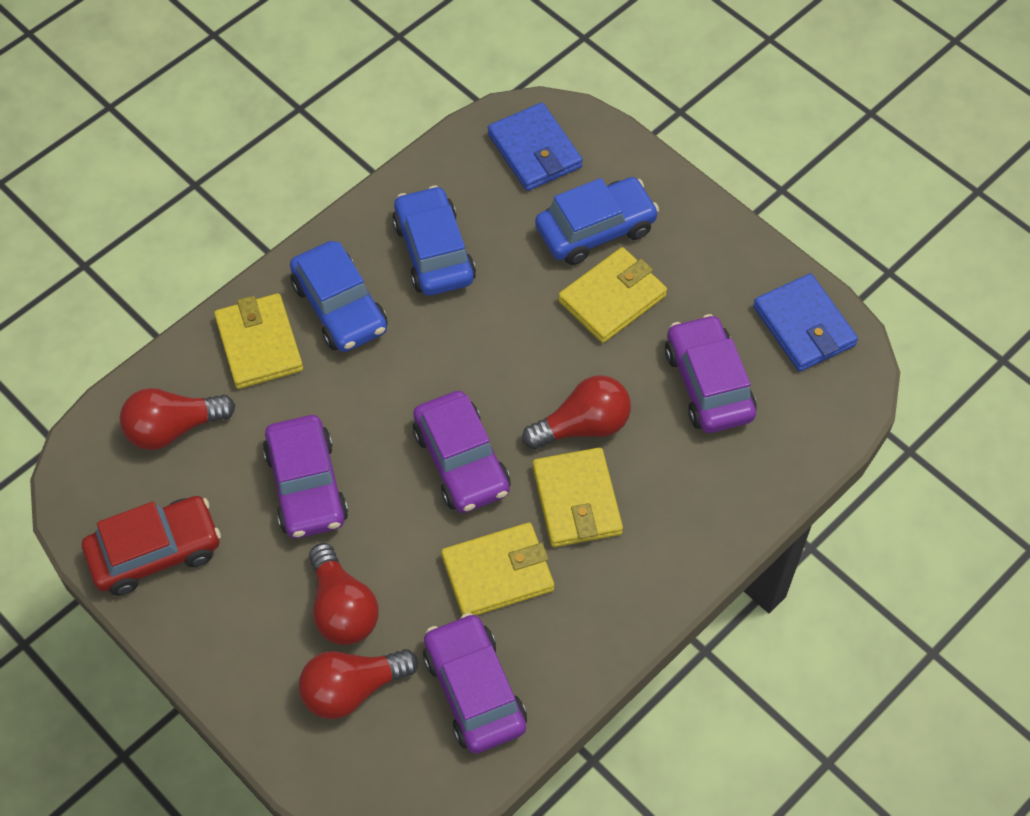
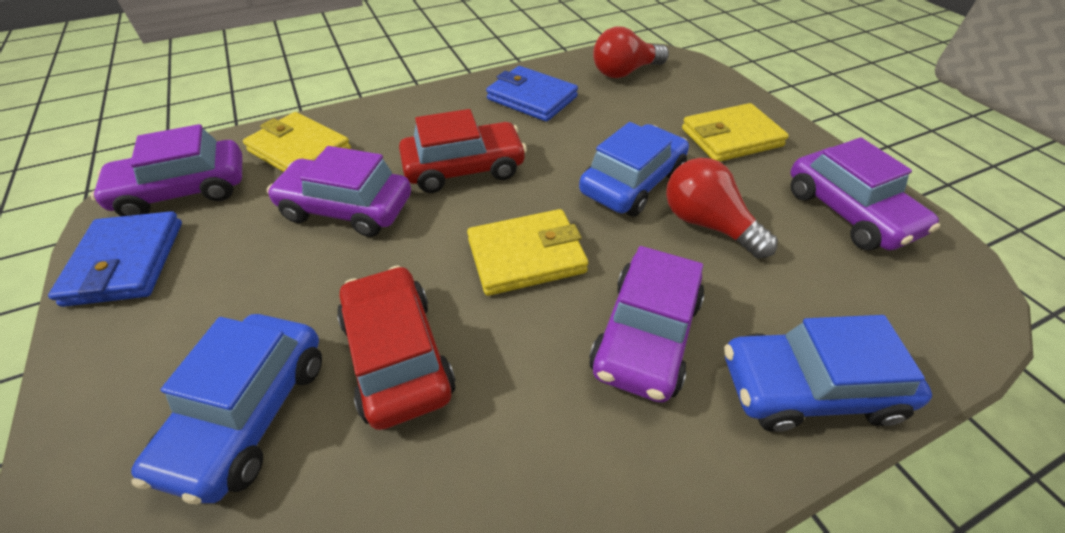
red car: [82,496,221,596] = 1 -> [337,265,456,430] [399,109,527,193] = 2
red light bulb: [120,388,235,450] [299,649,418,719] [309,543,379,645] [522,375,631,450] = 4 -> [593,27,669,78] [666,158,778,258] = 2
yellow wallet: [214,293,303,389] [441,522,554,615] [533,447,623,547] [558,247,667,343] = 4 -> [243,112,351,172] [467,209,588,296] [682,103,789,162] = 3

